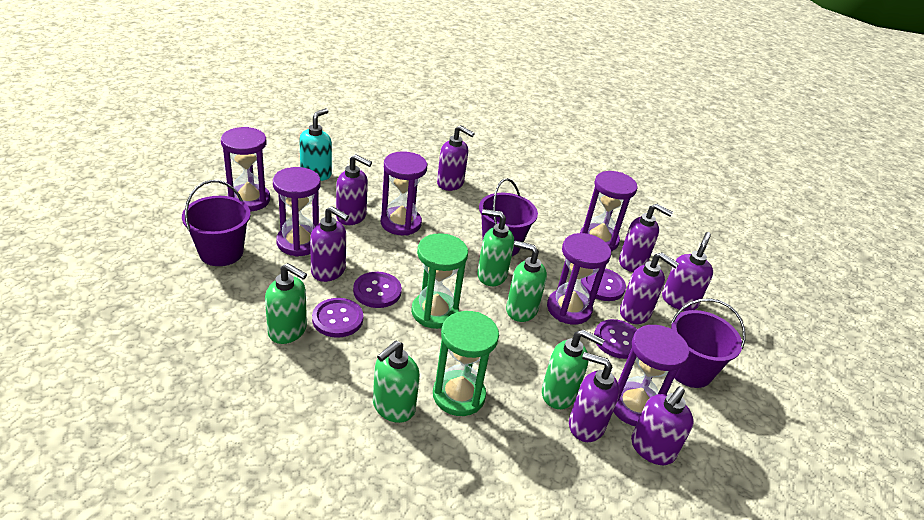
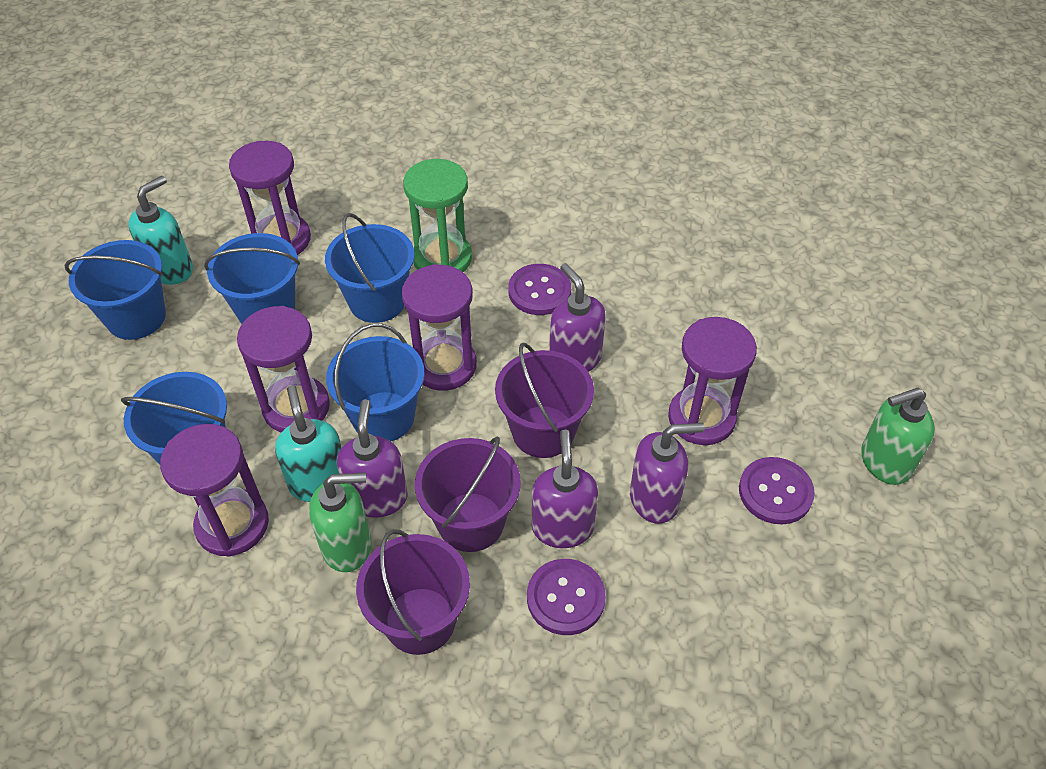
blue bucket: none = 0 -> [65,240,166,340] [121,372,227,464] [204,233,300,324] [325,213,414,323] [326,323,425,441] = 5
green hourglass: [411,233,468,329] [433,311,499,416] = 2 -> [403,159,472,272] = 1
green soap dispenser: [265,263,307,344] [373,341,420,423] [477,209,514,286] [506,241,547,322] [542,329,604,409] = 5 -> [309,473,371,572] [861,388,935,485] = 2
purple button: [312,298,364,338] [353,272,402,308] [581,268,626,301] [594,319,637,359] = 4 -> [508,264,571,315] [527,559,606,635] [739,457,815,525] = 3
purple hourglass: [221,127,270,212] [273,167,321,257] [381,151,427,235] [547,233,611,325] [580,171,638,251] [613,325,689,426] = 6 -> [160,424,269,557] [229,140,311,255] [237,306,330,432] [402,264,477,391] [668,317,757,445] = 5
purple soap dispenser: [310,206,349,282] [336,154,372,225] [437,125,475,191] [569,352,620,442] [619,204,673,272] [620,252,679,324] [631,386,694,465] [662,232,713,311] = 8 -> [337,399,408,518] [532,429,598,548] [549,263,606,372] [630,423,704,524] = 4
turquoise soap dispenser: [299,108,332,181] = 1 -> [128,176,193,285] [275,385,342,502] = 2

